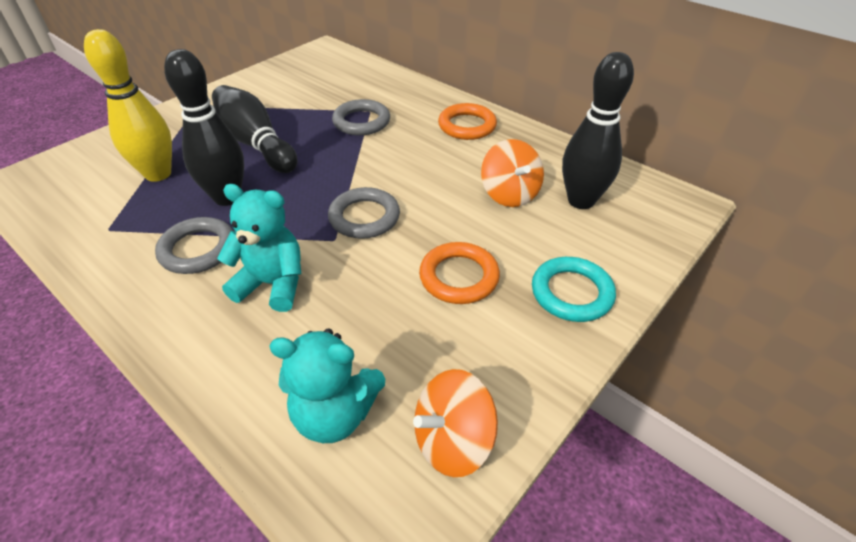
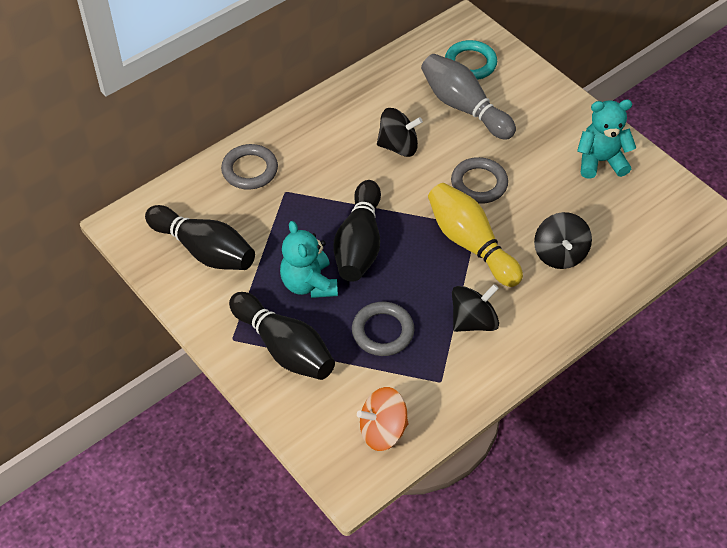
black spinning top: none = 0 -> [377,108,423,157] [452,284,499,332] [534,212,592,269] = 3
grey bowling pin: none = 0 -> [421,54,516,140] = 1
orange ring: [419,242,500,304] [438,103,497,140] = 2 -> none = 0
orange spinning top: [413,369,498,477] [481,139,544,207] = 2 -> [357,387,409,451] = 1

